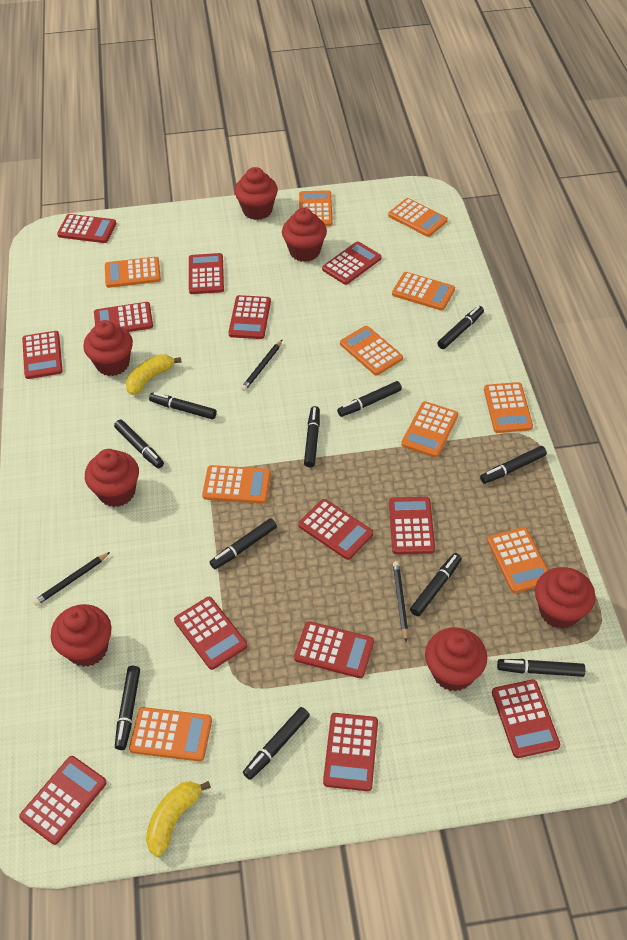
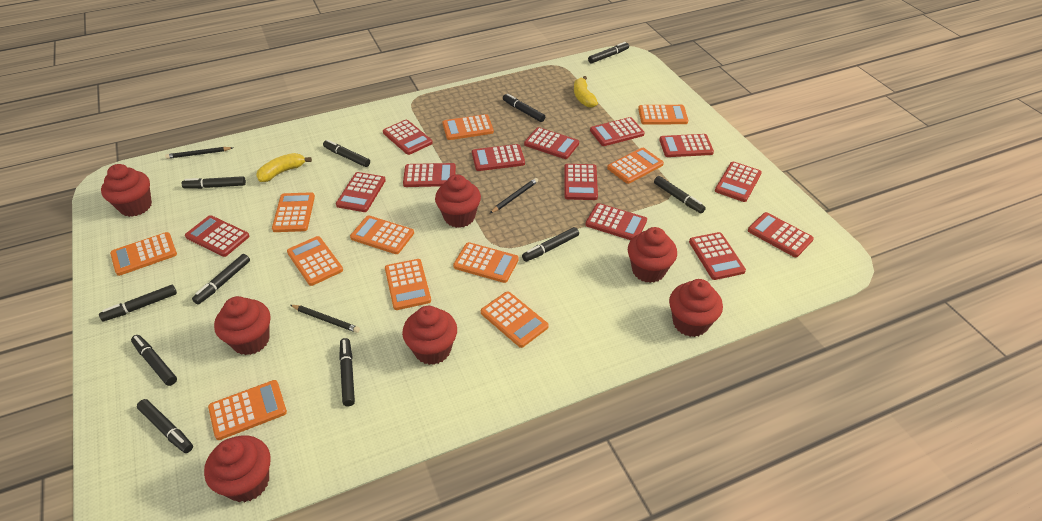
orange calculator: [105,257,161,288] [129,707,212,761] [202,465,271,504] [299,190,333,226] [340,326,403,375] [388,198,448,237] [392,272,455,311] [401,401,458,458] [484,382,533,433] [487,527,548,593] = 10 -> [110,232,177,276] [208,380,287,440] [272,192,315,232] [287,236,343,286] [350,215,414,254] [385,259,431,310] [442,114,494,140] [453,242,519,283] [481,291,549,348] [607,148,664,184] [638,105,688,125] = 11

